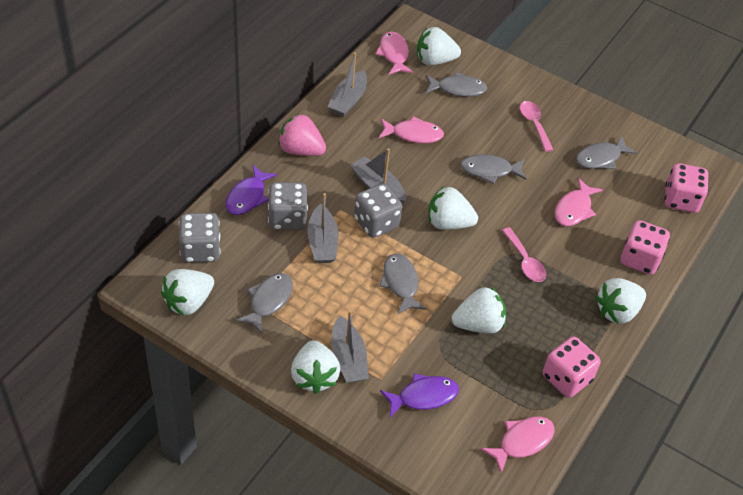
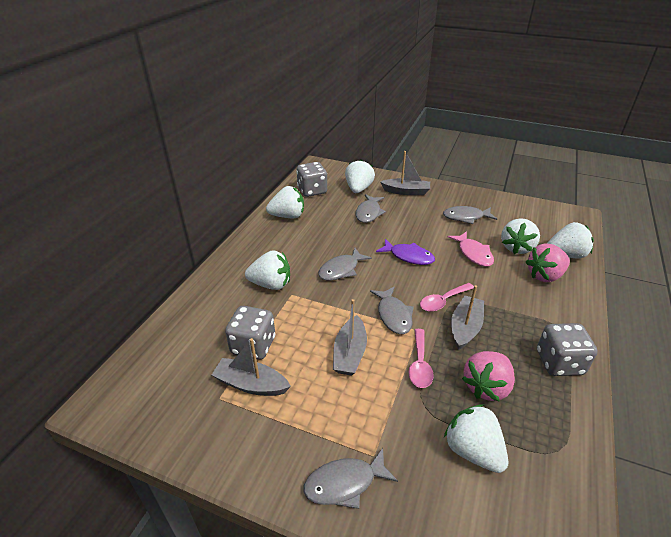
pink dice: [543,337,601,398] [621,220,670,275] [664,163,708,213] = 3 -> none = 0
pink fish: [376,31,413,75] [379,116,444,143] [481,417,554,474] [555,178,603,226] = 4 -> [448,231,494,267] = 1
pink strawberry: [278,113,326,156] = 1 -> [462,351,515,401] [526,243,570,282] = 2
purple fish: [226,165,277,215] [380,373,459,417] = 2 -> [376,239,435,265] = 1

